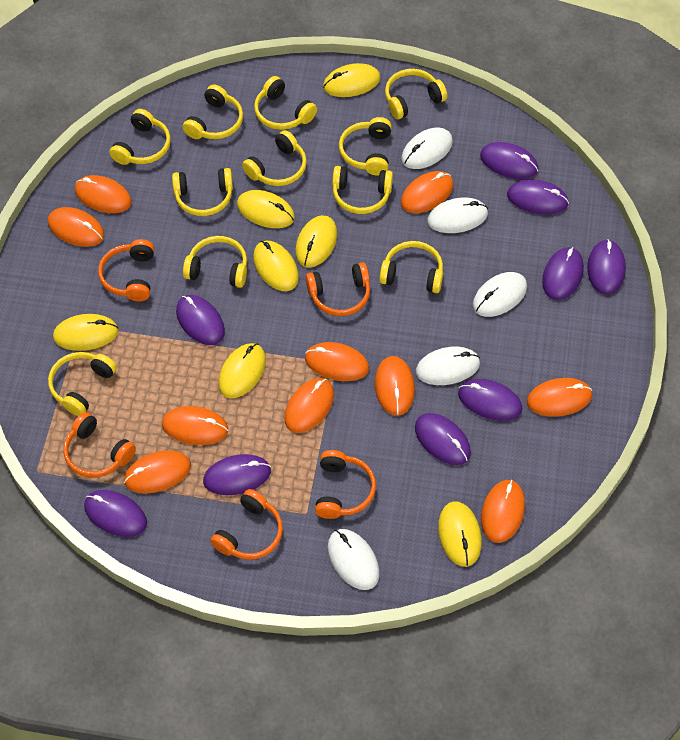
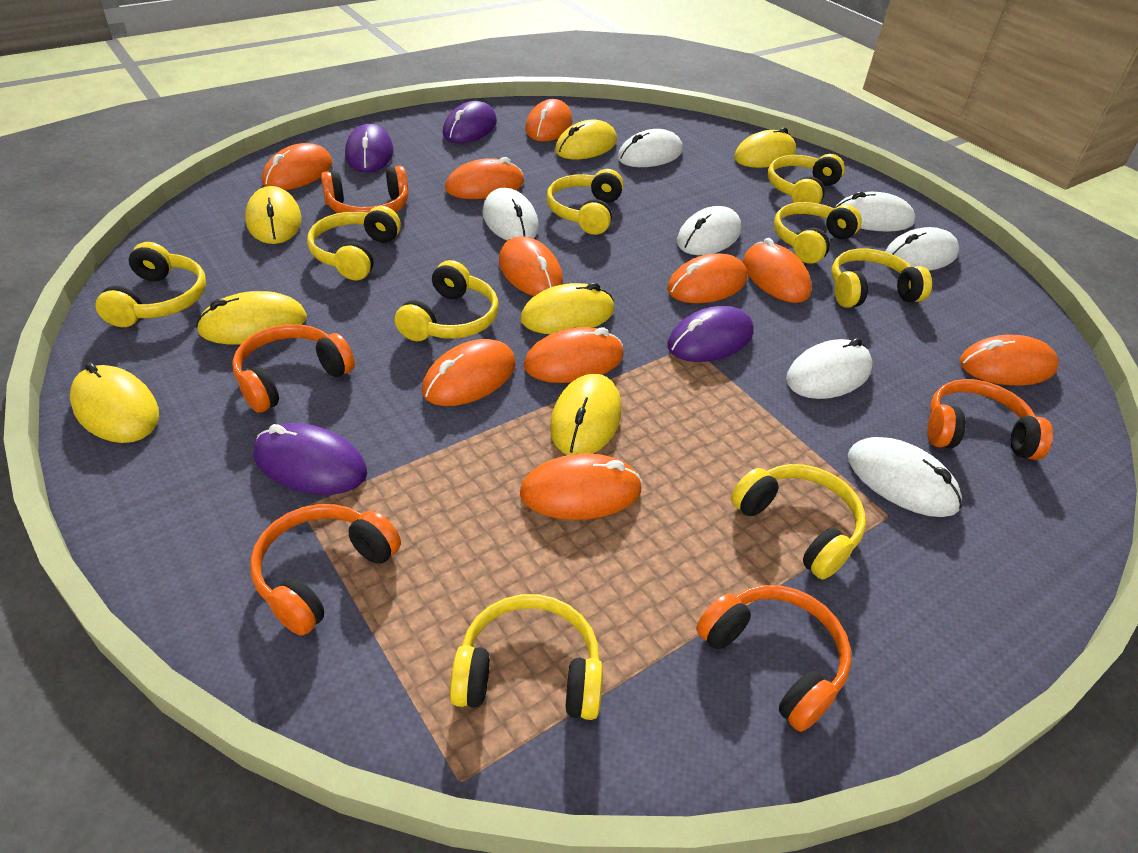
purple mouse: [84,490,147,537] [176,295,225,345] [203,454,271,495] [415,413,471,465] [458,379,522,421] [480,142,538,179] [507,179,569,215] [542,247,584,300] [587,239,626,295] = 9 -> [254,423,367,495] [345,124,393,172] [443,101,497,143] [667,306,754,362] = 4
white mouse: [328,529,380,590] [401,127,453,169] [416,347,480,385] [427,198,488,233] [473,272,527,317] = 5 -> [483,188,539,241] [618,129,683,167] [677,206,741,255] [786,338,873,399] [834,192,915,232] [848,437,962,517] [885,227,959,271] = 7
yellow headphones: [48,352,117,416] [110,109,171,165] [172,168,233,216] [183,84,243,139] [183,236,247,288] [242,130,307,186] [254,76,317,130] [332,166,393,214] [339,117,392,176] [379,241,443,293] [385,69,447,119] = 11 -> [96,242,206,327] [307,206,401,280] [395,260,498,341] [450,594,603,720] [546,169,624,235] [731,464,866,580] [768,154,845,204] [774,202,862,264] [831,248,932,308] = 9

